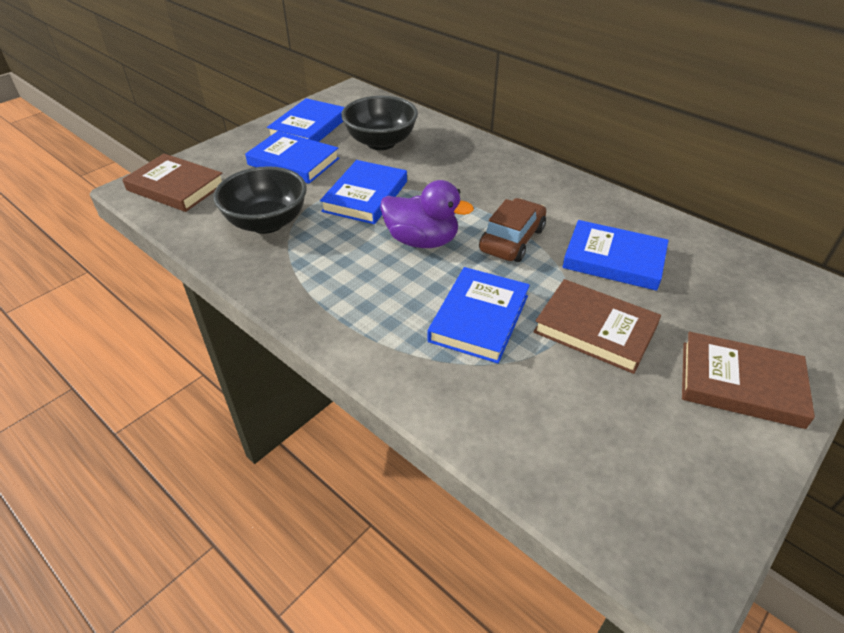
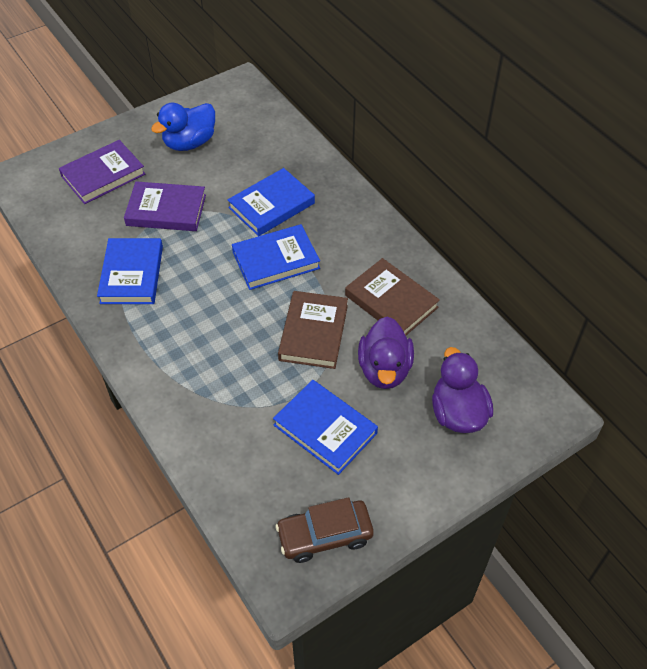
black bowl: [213,166,307,234] [341,96,418,150] = 2 -> none = 0
blue book: [245,131,339,184] [267,98,345,142] [320,160,407,224] [427,267,530,363] [562,220,669,291] = 5 -> [97,238,163,304] [228,168,315,236] [232,224,320,290] [273,380,378,475] = 4
blue duck: none = 0 -> [151,103,215,151] = 1
brown book: [122,154,222,212] [533,279,661,374] [682,331,815,429] = 3 -> [278,291,348,369] [345,258,440,335] = 2
purple book: none = 0 -> [59,140,145,204] [124,181,206,231] = 2
purple duck: [380,180,474,248] = 1 -> [358,316,414,389] [432,347,493,433] = 2

